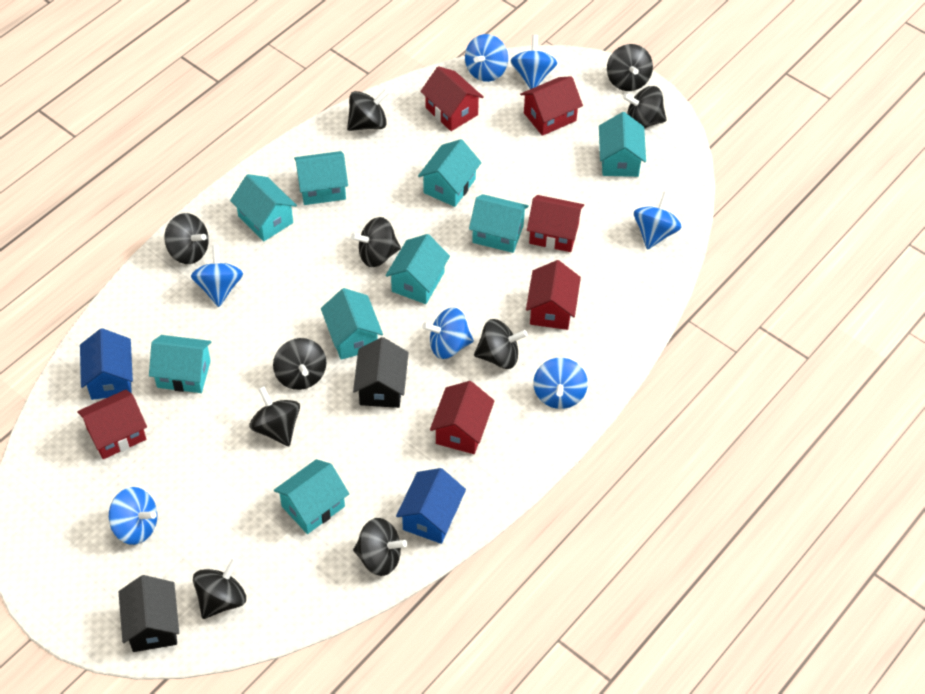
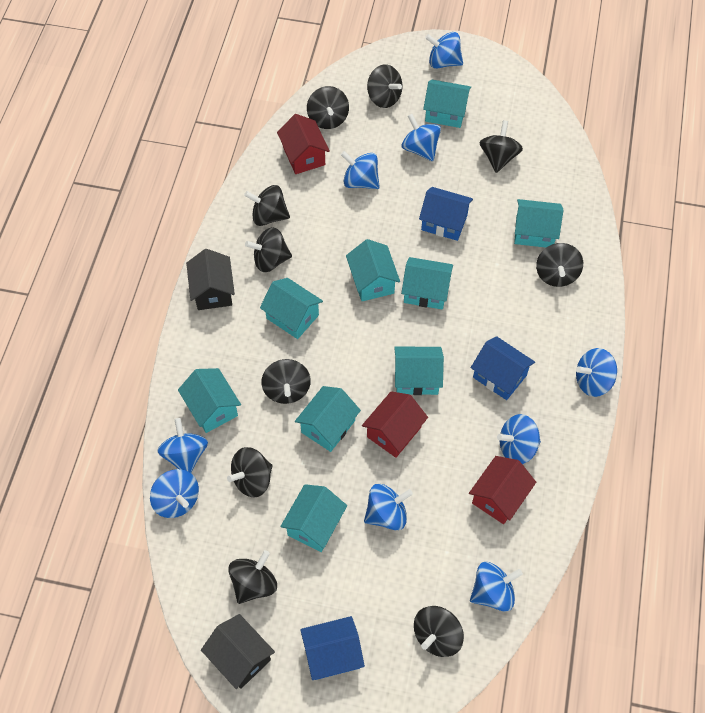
blue house: [80,328,133,400] [396,468,466,544] = 2 -> [300,616,365,680] [419,187,473,241] [471,336,535,400] = 3
blue spinning top: [109,487,157,545] [191,245,243,307] [422,308,474,359] [465,34,508,82] [511,35,557,89] [533,358,588,409] [634,192,682,250] = 7 -> [150,469,199,518] [158,418,208,473] [341,151,380,189] [364,484,413,530] [402,114,441,161] [425,32,463,69] [470,562,523,611] [497,414,541,464] [576,348,617,397] = 9
red house: [77,389,147,459] [420,66,484,131] [430,381,495,454] [520,76,583,136] [526,260,581,330] [527,195,584,252] = 6 -> [277,114,330,174] [362,391,428,458] [469,456,536,524] = 3

